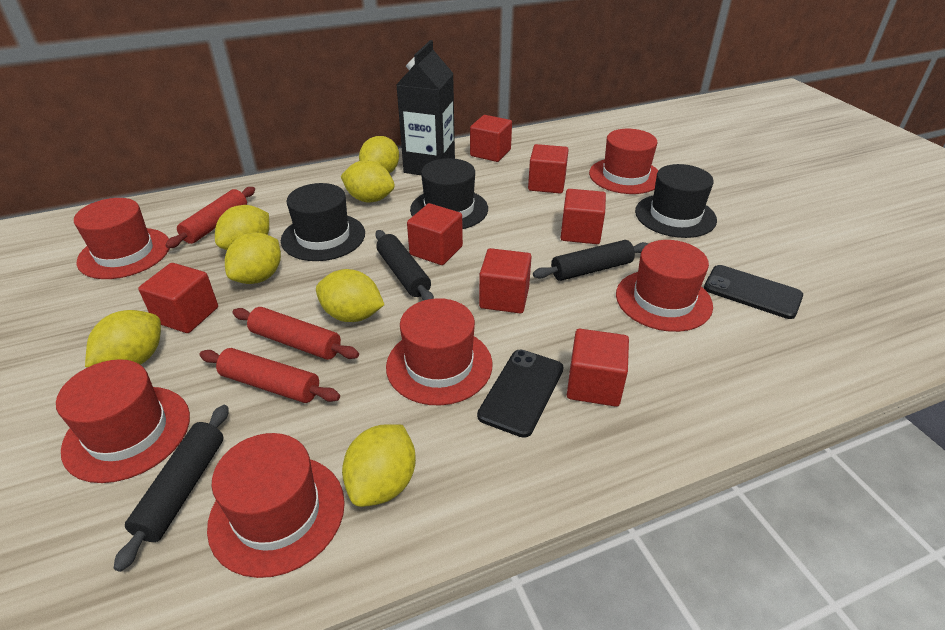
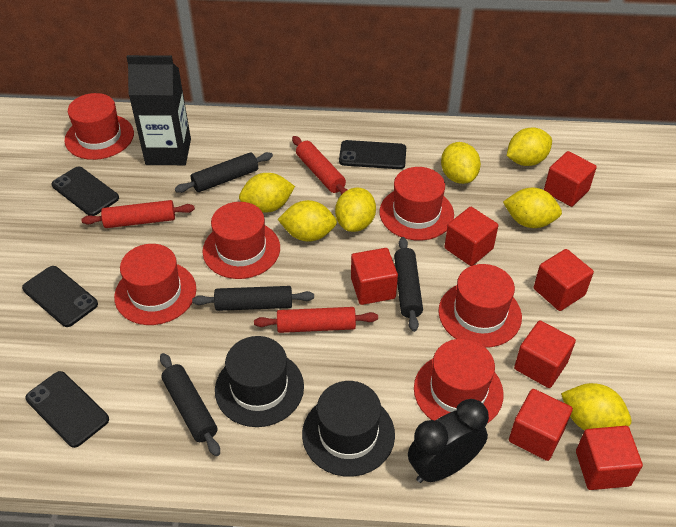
black clock: none = 0 -> [408,399,489,483] = 1
black hat: [281,183,365,261] [410,158,488,229] [635,164,717,238] = 3 -> [215,336,304,427] [302,381,395,477] = 2
black phone: [477,349,564,438] [704,265,803,319] = 2 -> [22,266,98,327] [26,371,109,448] [51,167,119,216] [339,140,406,169] = 4
black rolling pin: [114,405,229,572] [375,230,434,301] [533,240,649,281] = 3 -> [160,353,220,456] [175,152,273,193] [192,286,314,311] [394,237,423,332] = 4

